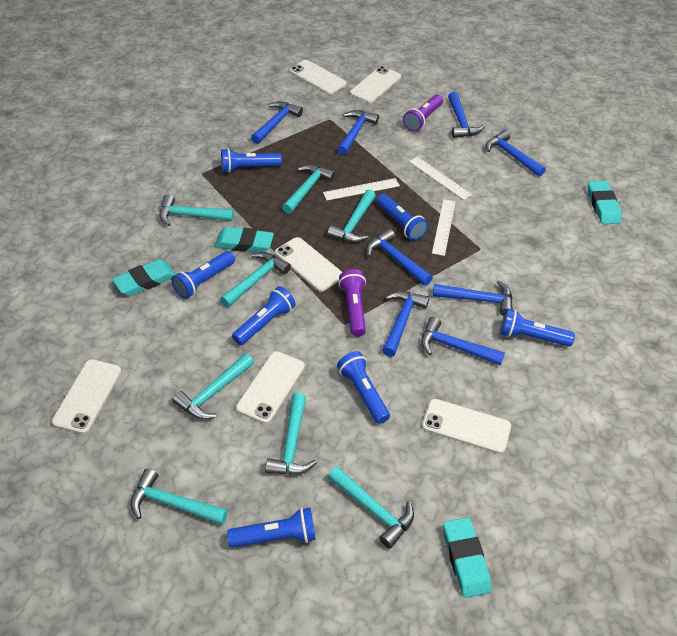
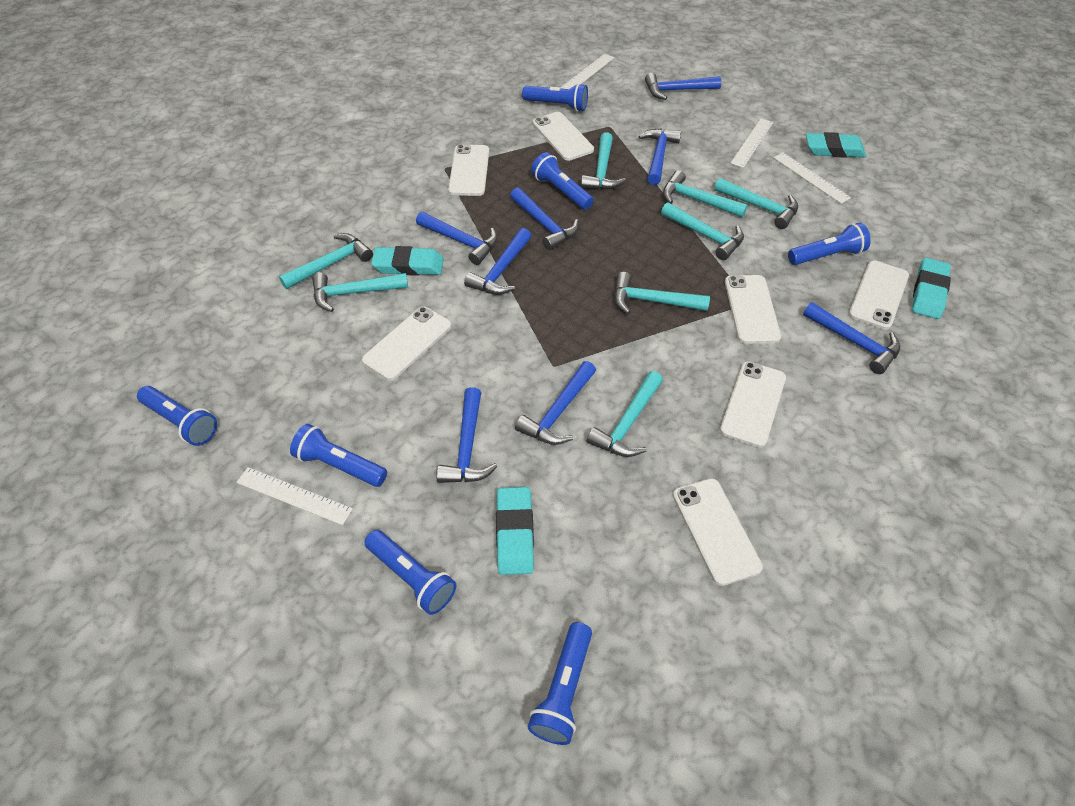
purple flashlight: [338,269,366,337] [403,94,443,132] = 2 -> none = 0
white phone: [52,359,121,434] [236,351,305,424] [275,237,342,292] [289,60,347,95] [350,66,401,103] [422,399,511,454] = 6 -> [362,306,451,380] [448,144,489,196] [533,112,594,161] [673,478,763,586] [720,361,786,447] [725,275,781,344] [849,260,909,330] = 7
white ruler: [323,178,400,201] [409,157,472,200] [432,199,456,256] = 3 -> [236,467,353,525] [560,54,614,89] [730,118,773,168] [773,153,851,204] = 4

